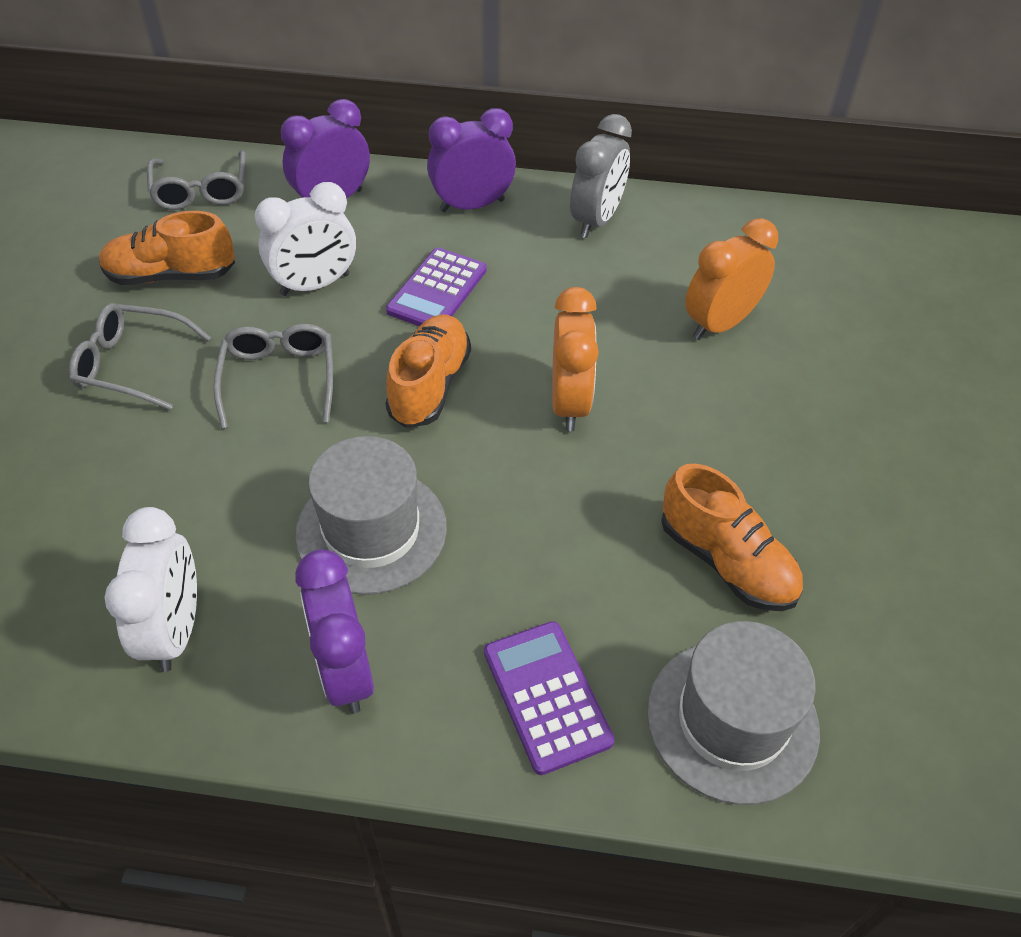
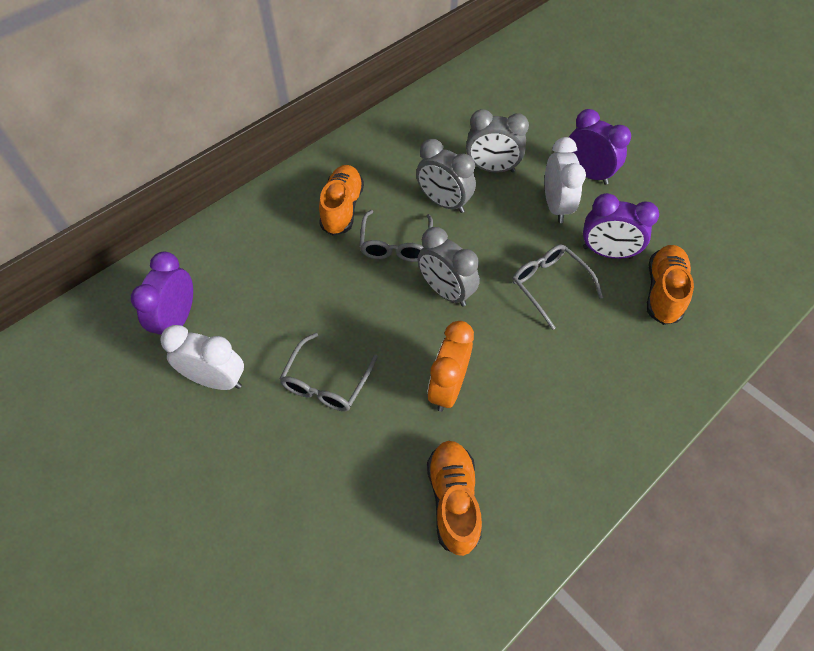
grey clock: [570,114,632,238] = 1 -> [416,139,476,213] [418,227,480,307] [466,109,529,173] = 3
grey hat: [295,436,447,595] [647,621,820,805] = 2 -> none = 0
orange clock: [552,287,599,431] [685,218,778,340] = 2 -> [428,321,474,412] = 1
purple calculator: [386,248,487,326] [484,621,615,775] = 2 -> none = 0

